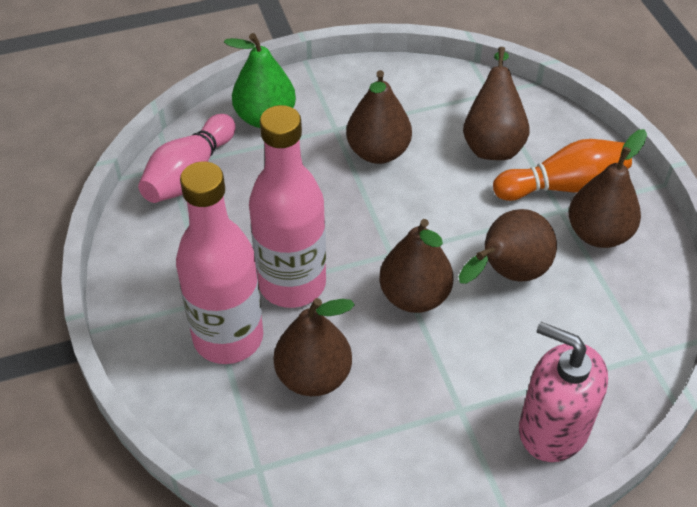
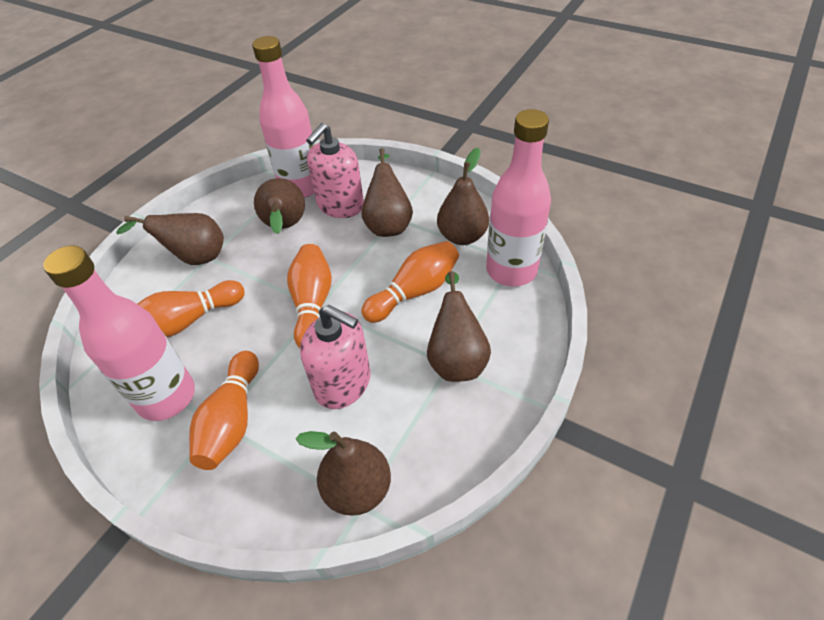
green pear: [224,33,296,128] = 1 -> none = 0
orange bowling pin: [493,139,632,201] = 1 -> [137,280,245,337] [189,351,259,470] [287,244,332,348] [361,241,459,323] = 4
pink bottle: [176,161,263,364] [249,105,326,308] = 2 -> [43,245,195,421] [252,36,315,198] [486,109,551,287] = 3
pink bowling pin: [138,114,235,203] = 1 -> none = 0
pink soap dispenser: [519,322,608,462] = 1 -> [300,305,371,409] [306,123,364,218] = 2

